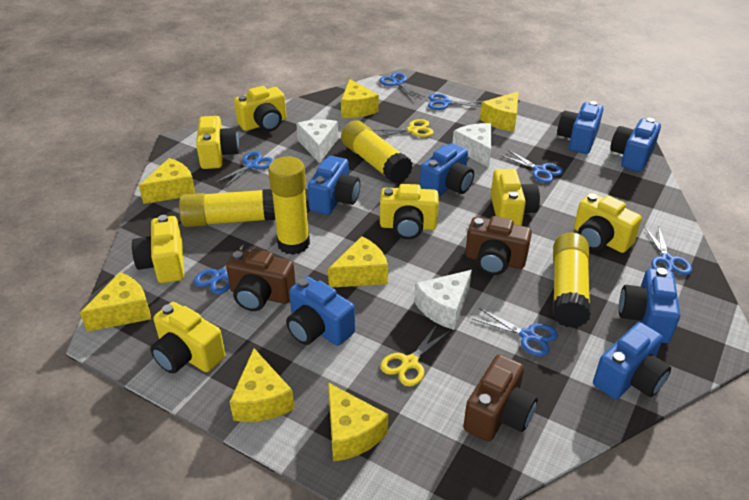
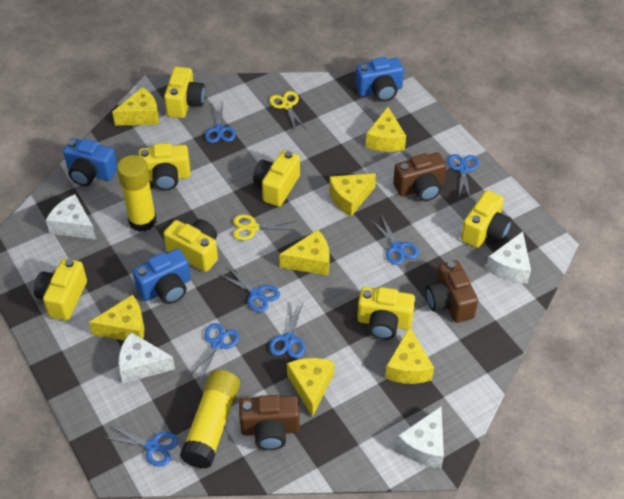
blue camera: [286,276,355,346] [308,156,360,215] [420,143,474,197] [557,101,603,154] [593,322,671,399] [610,118,661,172] [619,268,680,343] = 7 -> [63,138,117,186] [132,249,191,304] [356,57,404,102] = 3
white cheese: [296,119,338,163] [414,270,472,330] [453,123,492,167] = 3 -> [46,194,96,239] [118,332,175,384] [396,406,444,468] [486,231,531,283] = 4
yellow glue stick: [179,189,275,227] [268,156,310,255] [341,120,413,184] [553,232,591,328] = 4 -> [117,155,157,232] [180,370,240,469] = 2

